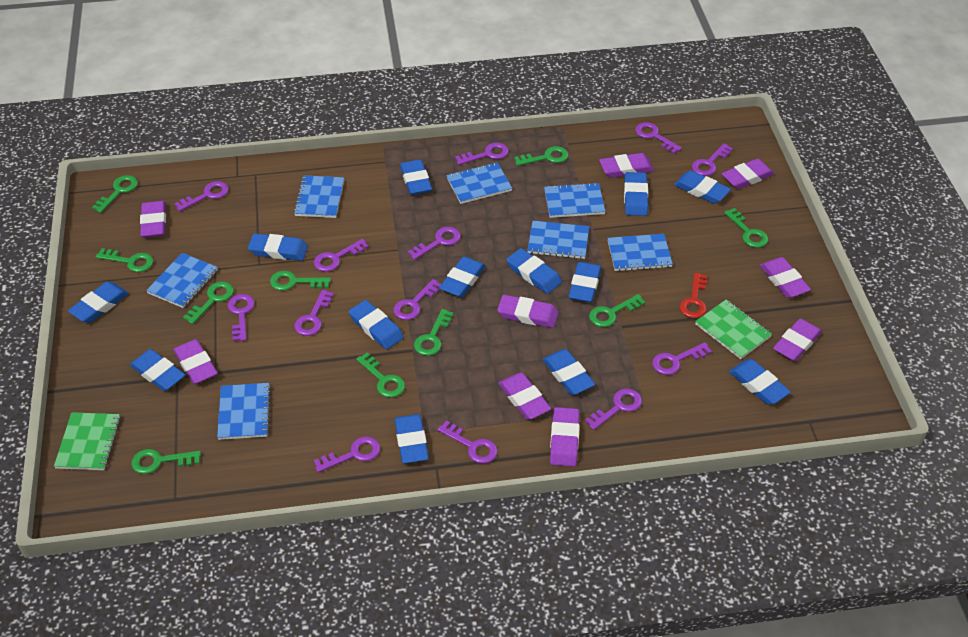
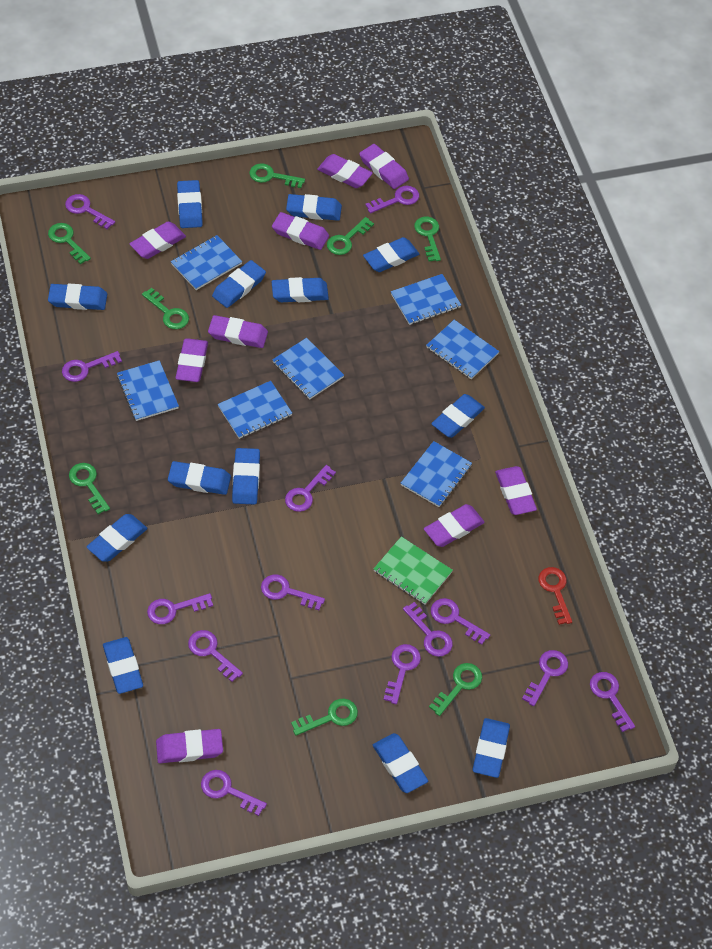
green key: [92,175,138,213] [96,248,153,272] [131,449,201,474] [183,282,234,324] [270,271,331,291] [356,352,405,398] [414,309,454,356] [514,146,569,166] [589,294,645,327] [724,208,768,248] = 10 -> [48,223,91,264] [69,463,110,514] [142,288,189,329] [249,163,305,188] [291,699,358,736] [327,217,374,255] [414,217,441,261] [429,663,482,716] = 8
green notebook: [54,412,121,470] [695,300,772,359] = 2 -> [374,536,453,604] = 1

